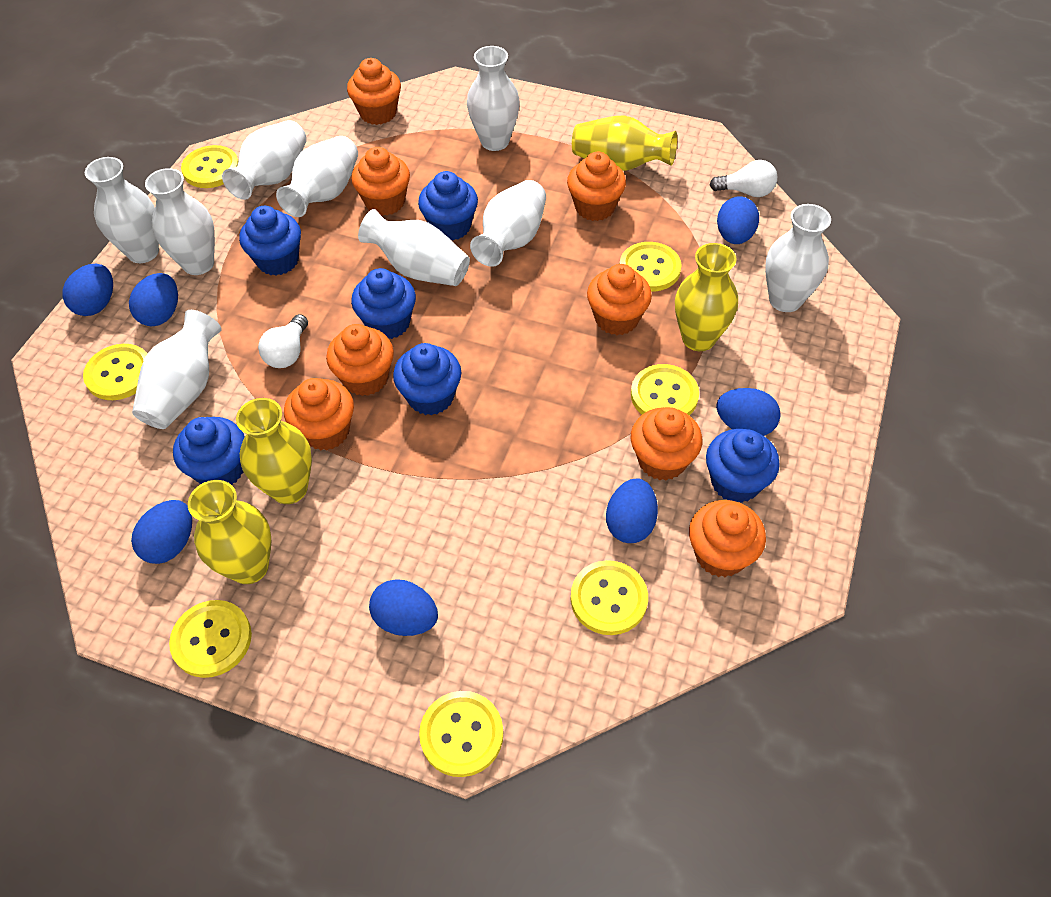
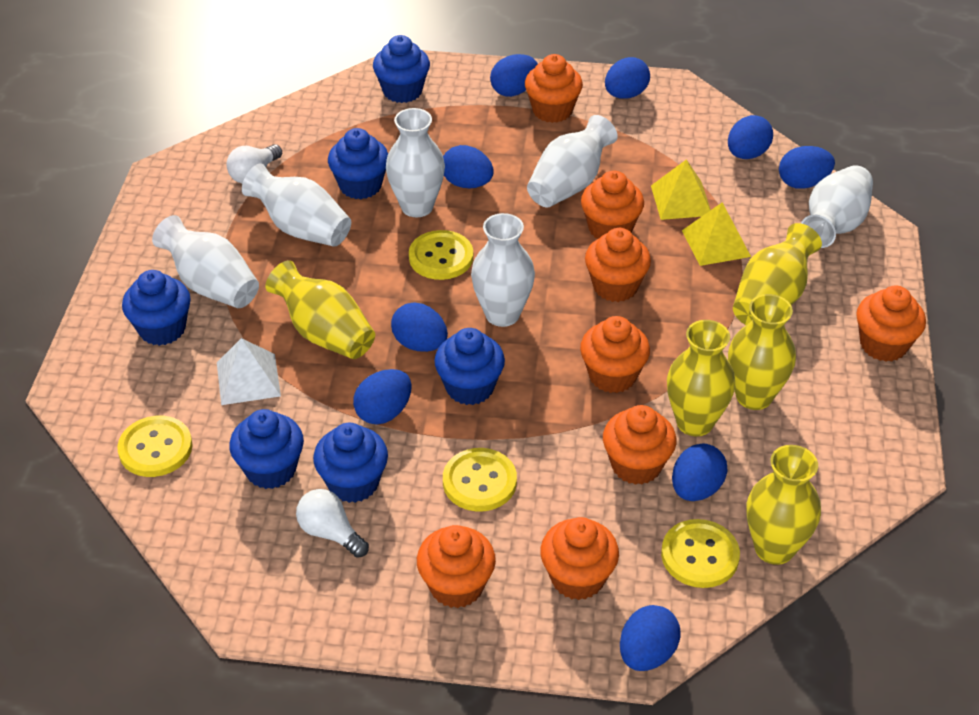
blue egg: [62,264,113,316] [129,273,178,326] [131,500,192,564] [369,579,438,636] [606,478,658,543] [716,388,781,436] [717,196,759,244] = 7 -> [353,369,412,424] [391,302,448,352] [443,145,494,188] [490,54,538,97] [605,57,650,99] [620,605,681,671] [672,443,727,501] [728,115,773,159] [779,146,835,189] = 9
white pyramid: none = 0 -> [217,338,281,405] = 1
white vase: [85,157,159,263] [132,310,222,429] [145,168,215,275] [222,120,307,200] [276,136,358,217] [358,209,470,286] [467,46,520,151] [470,180,546,267] [765,204,831,312] = 9 -> [152,215,259,308] [242,163,351,247] [386,108,445,217] [471,213,535,327] [527,115,618,208] [801,165,873,248] = 6
yellow button: [83,344,147,400] [169,600,252,678] [181,145,238,188] [419,691,503,777] [571,560,648,635] [620,242,682,292] [631,364,699,415] = 7 -> [117,416,193,477] [409,230,473,280] [443,448,517,511] [661,519,740,588] = 4
yellow pyramid: none = 0 -> [651,159,711,220] [682,202,751,266] = 2
yellow vase: [188,480,271,584] [236,398,312,504] [572,115,677,171] [675,243,738,351] = 4 -> [265,260,375,359] [667,320,735,437] [728,294,796,410] [733,223,822,325] [746,445,821,565] = 5

